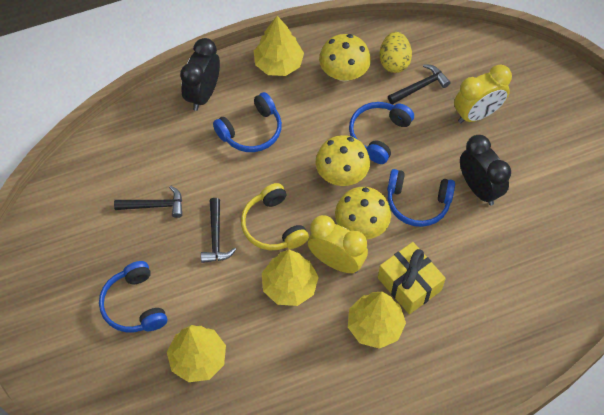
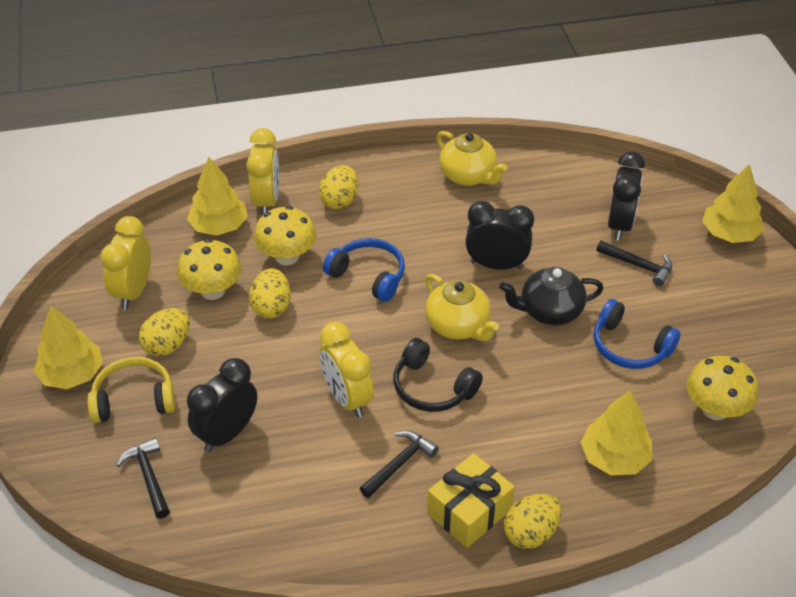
black clock: [180,38,220,111] [460,135,511,205] = 2 -> [187,358,257,452] [465,201,534,270] [608,152,645,241] = 3
black headphones: none = 0 -> [393,338,483,412] = 1
black teapot: none = 0 -> [499,267,604,325] = 1
blue headphones: [99,261,167,332] [213,92,282,152] [349,102,414,164] [387,169,455,227] = 4 -> [323,238,405,302] [593,299,681,369] = 2
yellow clock: [308,215,368,273] [454,64,512,123] = 2 -> [100,216,151,309] [246,128,279,216] [320,322,374,418] = 3
yellow egg: [380,32,412,73] = 1 -> [139,308,190,356] [249,268,291,319] [319,165,358,209] [504,493,561,549] = 4
yellow teapot: none = 0 -> [425,274,499,341] [436,131,507,186] = 2

